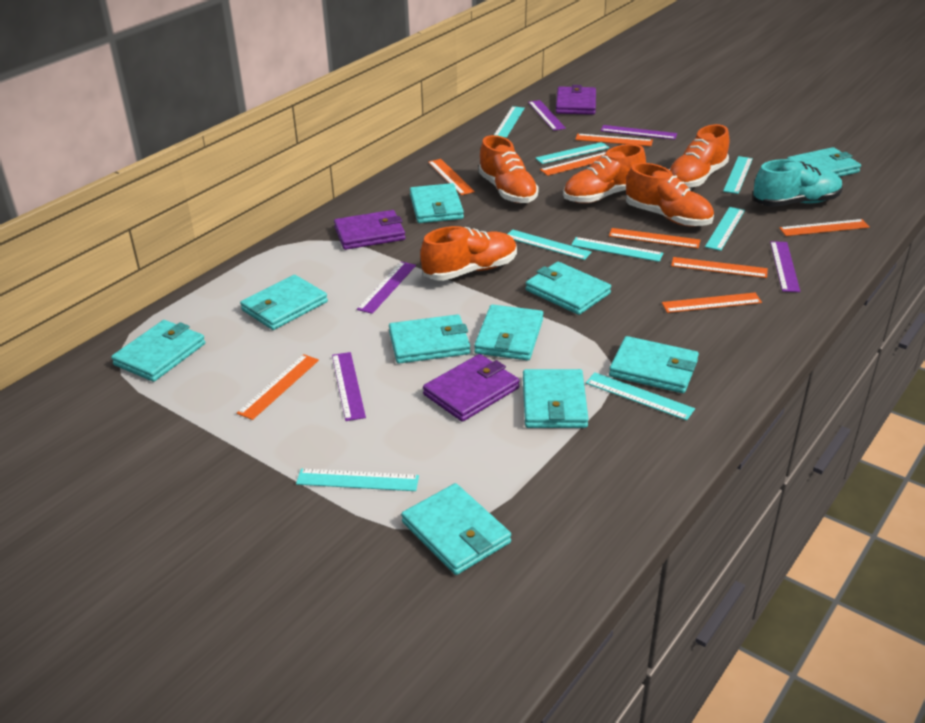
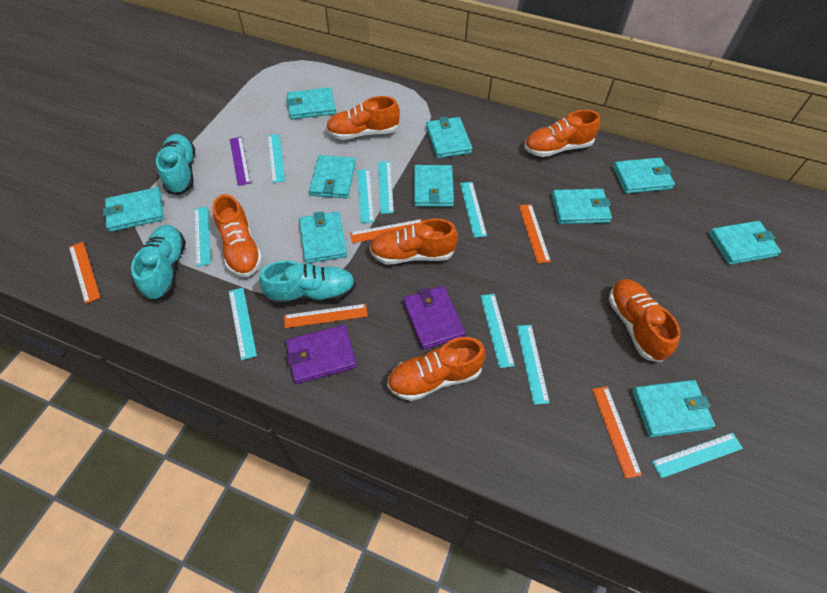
orange ruler: [237,354,319,420] [428,159,475,195] [540,152,606,176] [575,134,653,146] [609,228,700,249] [662,293,762,313] [671,257,768,278] [779,219,870,236] = 8 -> [69,242,101,304] [284,304,368,328] [350,219,422,243] [519,204,551,264] [592,386,642,479] = 5
orange shoe: [420,226,517,281] [478,135,539,203] [563,144,646,203] [626,163,714,227] [669,124,729,188] = 5 -> [212,194,263,277] [326,96,400,140] [369,219,458,264] [387,337,486,401] [524,110,600,157] [609,279,680,362] = 6
purple ruler: [332,352,366,421] [357,262,416,314] [528,100,566,131] [601,125,677,140] [770,241,800,292] = 5 -> [230,137,251,186] = 1
purple wallet: [334,210,405,250] [423,354,520,422] [556,85,596,115] = 3 -> [286,325,357,384] [403,286,465,350] = 2
turquoise ruler: [296,468,419,491] [494,106,525,138] [508,229,592,260] [535,142,609,164] [571,237,663,262] [586,372,695,420] [705,207,745,251] [723,156,753,194] = 8 -> [194,207,211,267] [229,287,257,360] [268,134,285,183] [357,169,374,223] [378,161,394,214] [460,182,487,238] [480,294,515,368] [516,325,550,405] [652,433,743,478] = 9
turquoise shoe: [753,159,843,207] = 1 -> [131,225,186,302] [156,134,195,195] [259,260,356,305] = 3

